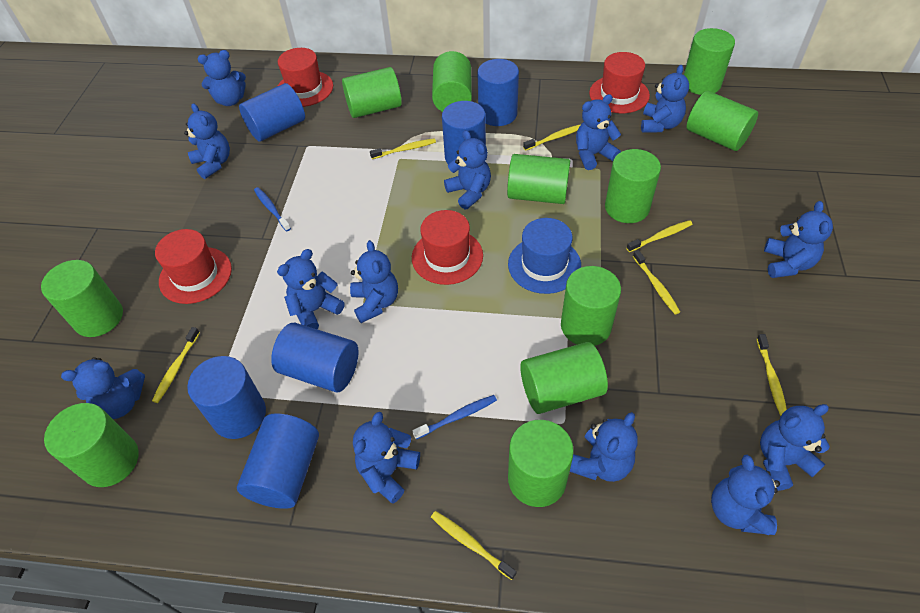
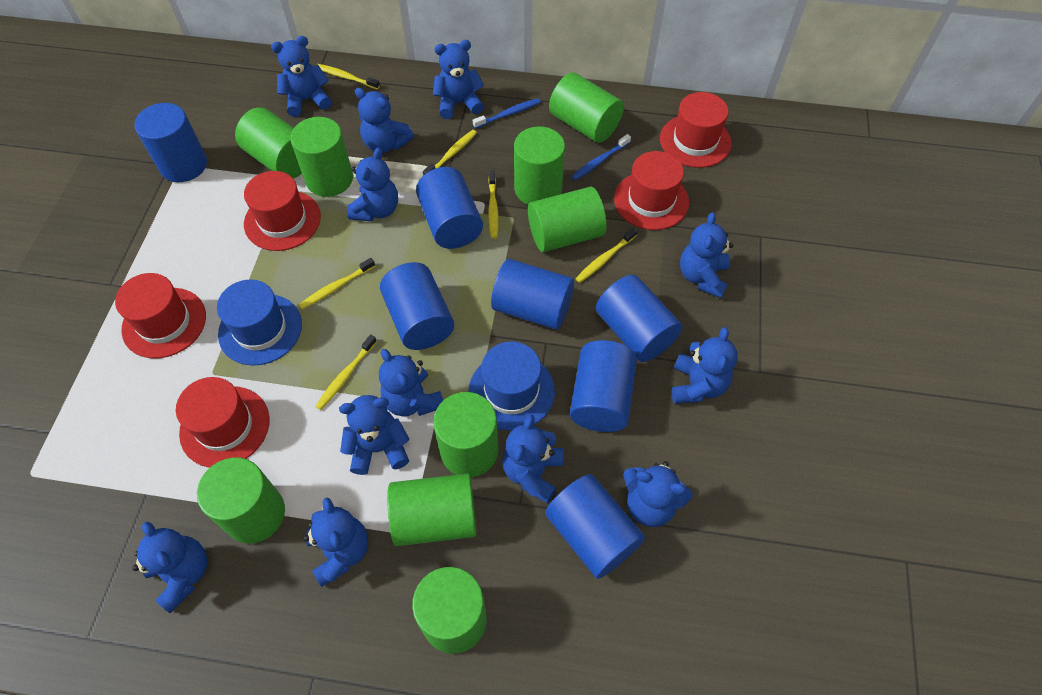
blue cylinder: [187,356,266,439] [237,413,319,509] [239,83,305,142] [271,323,359,393] [442,101,486,164] [478,59,519,126] = 6 -> [135,103,207,182] [380,262,454,350] [416,167,483,249] [491,259,574,330] [545,474,645,579] [570,340,637,432] [596,275,682,362] = 7
blue hat: [508,218,581,294] = 1 -> [217,279,302,366] [469,342,555,431] = 2
blue teddy bear: [61,357,145,419] [184,103,230,179] [197,50,246,106] [277,249,345,329] [350,240,398,323] [353,412,420,504] [444,130,491,209] [570,412,638,482] [576,94,621,170] [641,65,689,133] [711,455,780,535] [760,404,830,491] [764,201,833,278] = 13 -> [132,521,207,613] [271,36,331,117] [303,497,368,587] [339,395,409,475] [347,148,398,221] [355,88,414,153] [379,349,443,417] [433,40,484,119] [502,414,563,503] [623,461,693,527] [672,327,738,404] [680,212,733,298] = 12
green cylinder: [41,260,123,337] [44,403,139,487] [342,67,402,118] [432,51,472,112] [507,154,570,204] [508,420,574,507] [520,342,608,414] [561,266,621,346] [605,149,661,223] [684,28,735,95] [687,91,758,151] = 11 -> [197,458,285,544] [235,107,302,178] [290,117,353,197] [387,473,476,546] [412,567,487,654] [433,392,499,477] [514,126,565,205] [528,187,606,252] [549,72,624,143] = 9
red hat: [155,229,232,304] [278,48,333,107] [412,210,483,285] [589,52,650,113] = 4 -> [115,273,206,358] [176,377,270,468] [244,171,321,251] [614,151,689,230] [660,92,732,168] = 5
yellow toothbrush: [152,327,200,403] [370,138,436,159] [431,511,517,580] [523,124,581,151] [627,220,693,252] [633,250,680,314] [757,334,787,416] = 7 -> [299,258,375,309] [315,335,377,410] [318,64,380,90] [423,130,477,175] [488,170,499,239] [575,228,637,283] = 6

